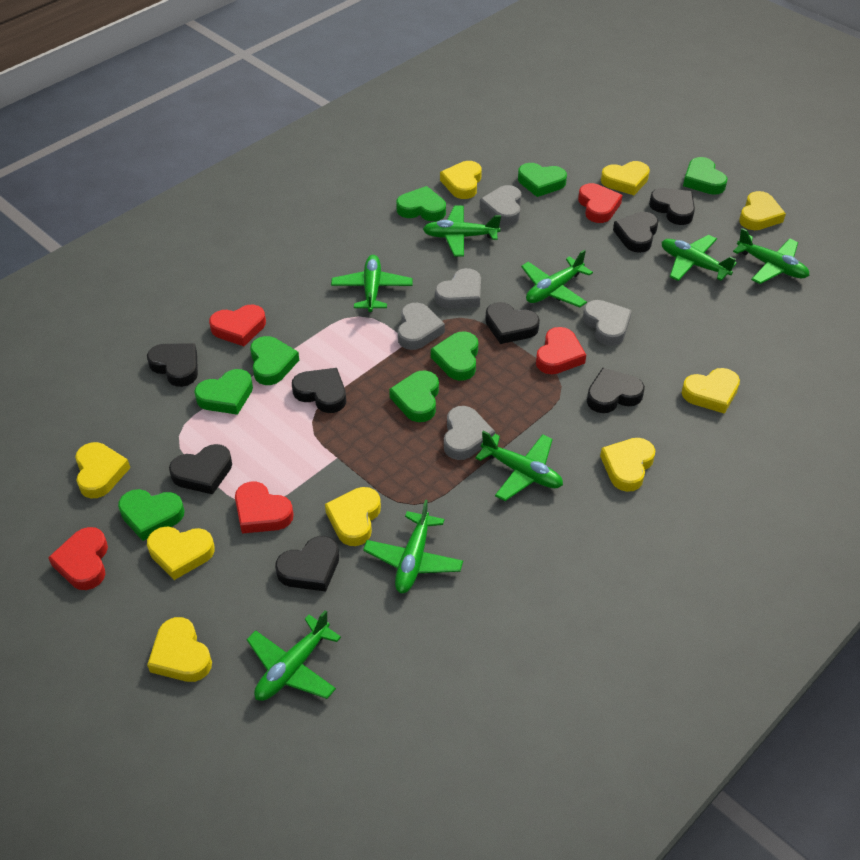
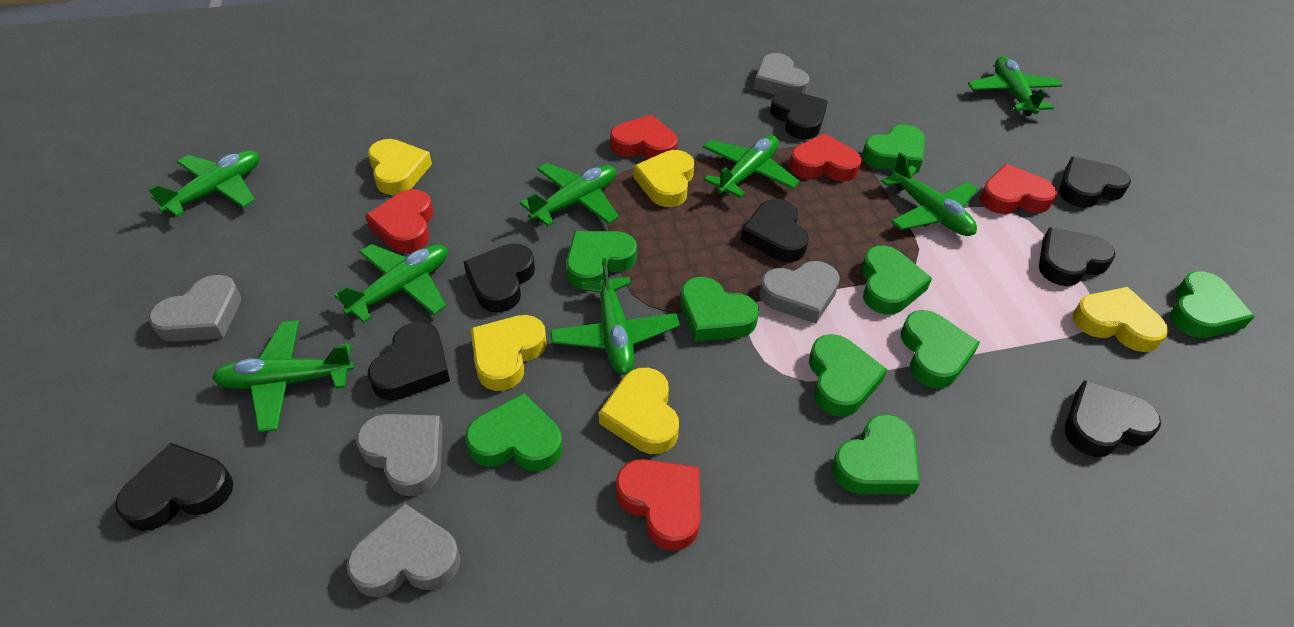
green heart: [118,489,184,541] [194,369,253,415] [250,336,299,385] [389,370,439,422] [396,186,446,221] [431,331,478,381] [518,163,567,197] [683,157,728,195] = 8 -> [465,393,562,471] [566,231,637,289] [680,277,759,341] [809,334,887,417] [832,414,920,494] [861,246,932,315] [862,124,925,173] [901,310,980,388] [1170,271,1254,338] = 9
yellow heart: [75,442,130,498] [147,526,215,580] [147,617,212,682] [325,487,381,546] [440,161,482,199] [600,438,655,492] [601,161,650,195] [682,368,740,414] [739,191,786,230] = 9 -> [368,139,432,195] [471,315,547,391] [599,368,679,454] [634,150,694,207] [1072,287,1168,352] = 5

